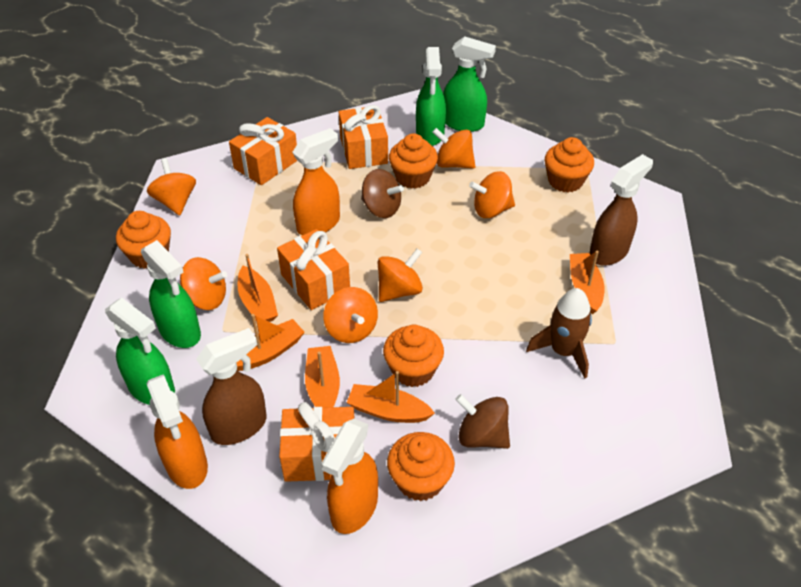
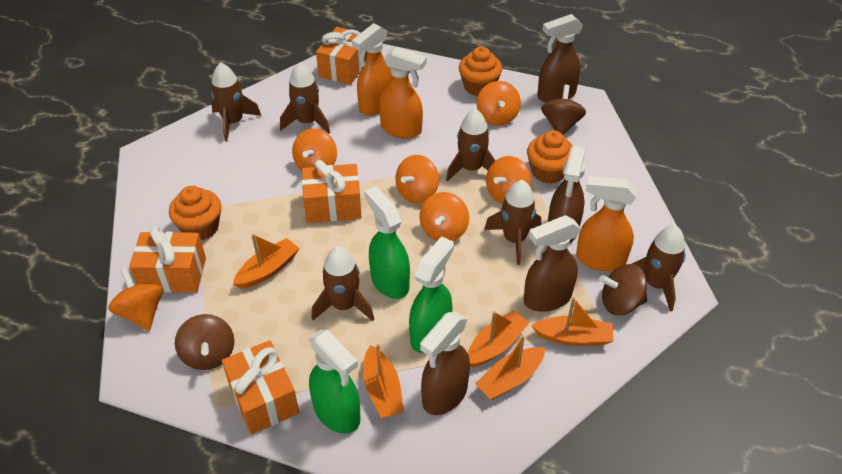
brown rocket: [526,288,592,378] = 1 -> [211,62,261,142] [280,62,330,134] [312,247,374,321] [446,109,496,181] [484,180,541,265] [632,225,686,311] = 6
brown spinning top: [361,169,404,218] [455,394,510,449] = 2 -> [175,314,234,370] [541,85,586,135] [599,264,647,315] = 3
brown spray bottle: [196,328,267,445] [590,154,653,266] = 2 -> [420,312,470,415] [524,215,581,312] [537,14,583,102] [548,146,586,244] = 4
green spray bottle: [105,298,175,405] [141,240,201,348] [416,47,446,146] [443,36,496,132] = 4 -> [309,330,361,433] [364,186,410,299] [409,236,454,353] = 3
orange cupcake: [116,211,171,269] [383,325,444,387] [387,432,455,501] [389,134,438,189] [545,137,594,192] = 5 -> [169,186,221,240] [459,47,502,96] [527,130,573,184] = 3

